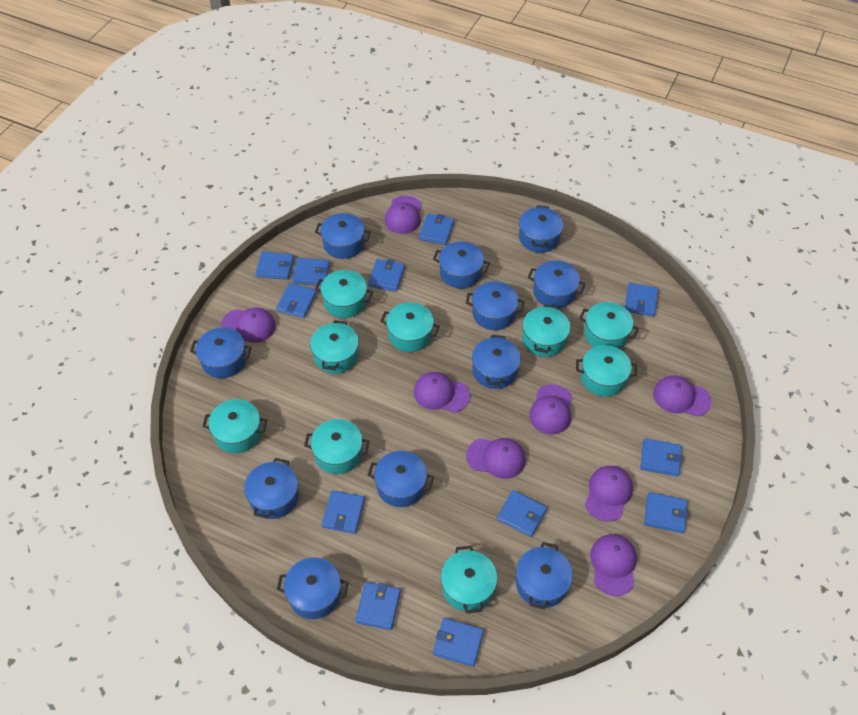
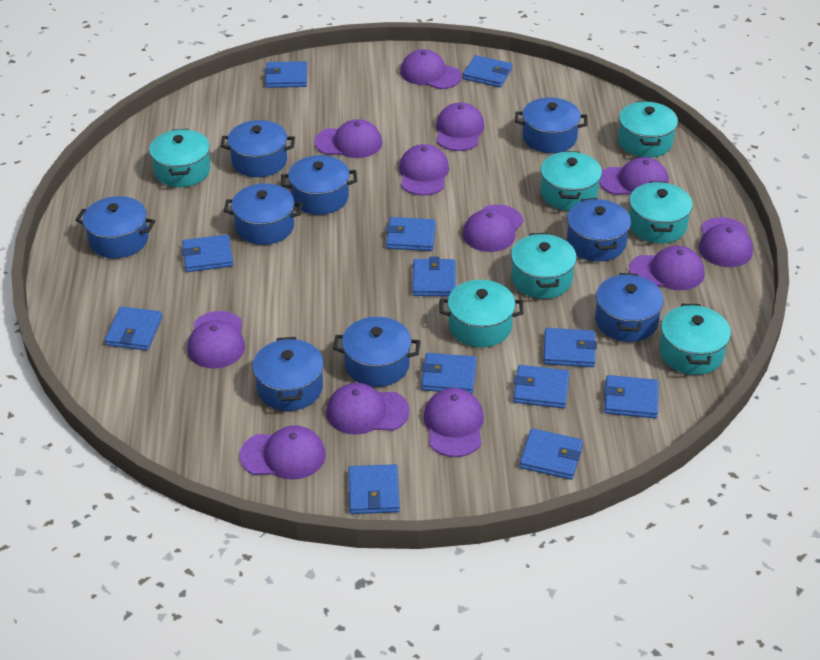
blue pot: [190,327,252,378] [244,458,299,519] [277,557,349,619] [315,213,371,259] [368,451,434,507] [433,241,490,288] [466,281,525,330] [472,335,521,389] [516,542,573,610] [519,205,563,253] [528,260,586,308] = 11 -> [76,196,155,258] [220,120,295,177] [224,183,303,245] [252,337,324,411] [281,155,357,215] [333,317,420,387] [515,98,588,153] [567,198,631,261] [595,273,664,342] = 9
purple cap: [221,307,276,343] [385,196,422,234] [414,372,470,413] [466,438,526,479] [529,384,572,435] [585,466,633,522] [590,534,637,596] [653,375,711,417] = 8 -> [187,311,245,369] [239,425,326,480] [314,119,382,158] [326,383,410,435] [399,144,449,196] [400,49,462,89] [423,388,484,457] [436,103,484,151] [463,205,524,252] [599,157,669,195] [629,246,704,290] [699,217,753,267] = 12
turquoise pot: [202,399,267,453] [304,419,369,474] [310,320,359,374] [315,270,373,318] [380,302,440,352] [441,546,497,614] [522,304,570,357] [576,345,637,397] [579,302,639,349] = 9 -> [149,129,211,187] [440,280,524,347] [511,233,577,299] [540,151,602,211] [618,101,678,158] [629,181,693,243] [659,304,731,375] = 7

